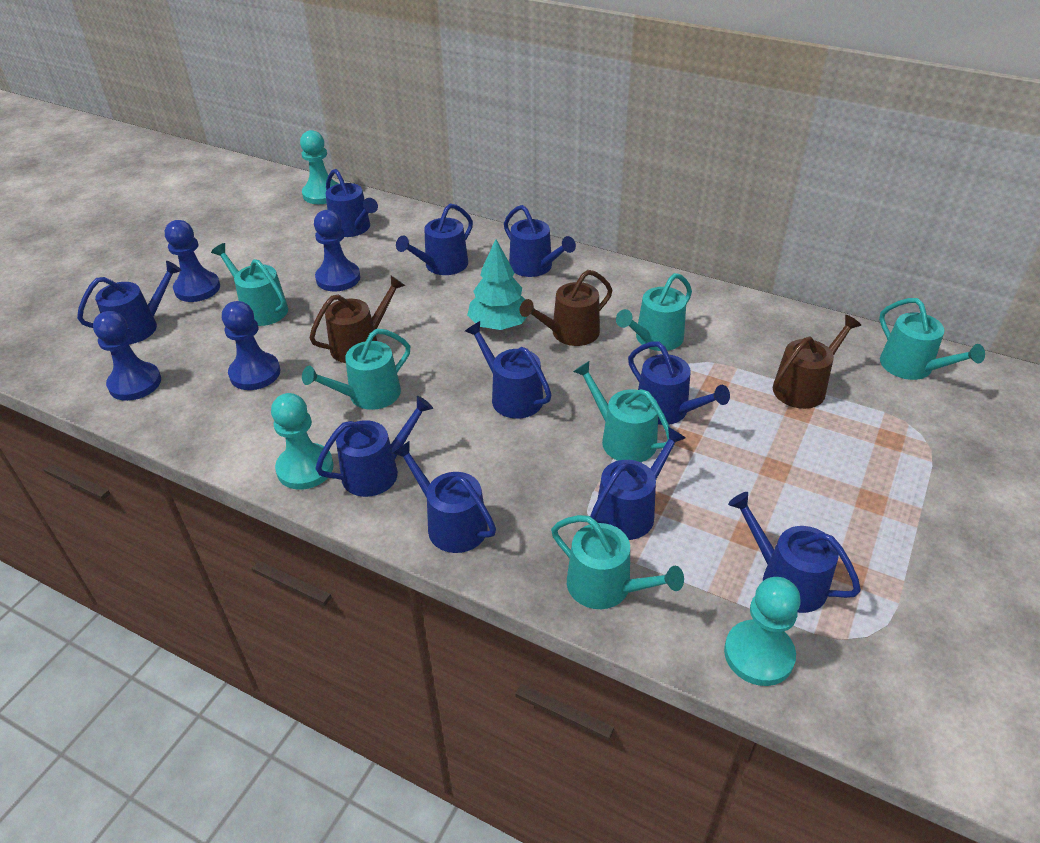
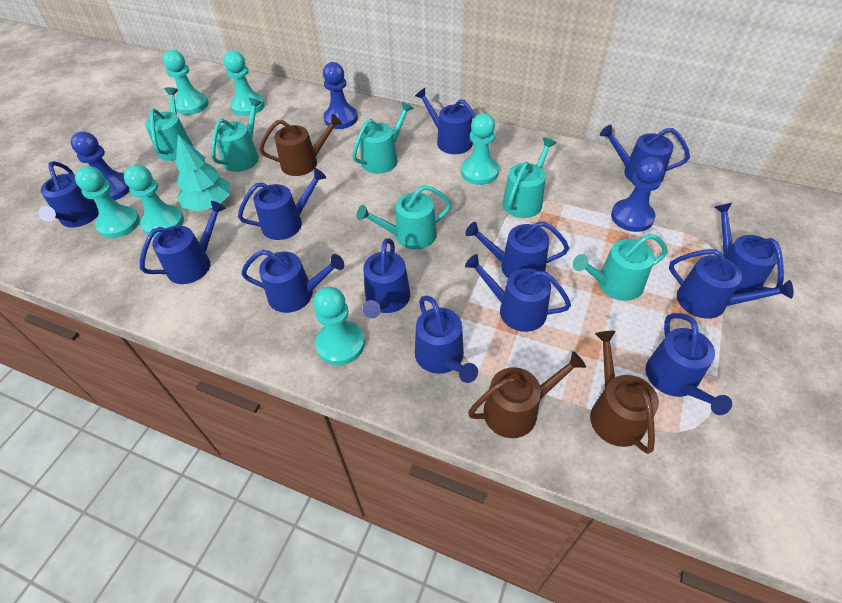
blue pawn: [93,311,161,401] [165,220,220,302] [222,301,280,390] [314,210,360,291] = 4 -> [71,132,129,200] [323,62,358,129] [611,157,665,232] = 3
blue watering can: [77,261,182,344] [315,396,433,497] [326,169,378,237] [393,441,496,553] [396,203,473,275] [465,321,552,419] [504,205,576,277] [590,427,686,540] [628,341,730,425] [728,492,861,613] = 10 -> [38,161,99,228] [140,201,226,284] [238,168,326,240] [241,250,344,313] [363,238,410,318] [415,88,476,154] [415,296,478,383] [465,222,569,278] [465,254,571,332] [600,125,690,182] [646,313,732,415] [669,249,794,319] [715,203,784,295] = 13
turquoise pawn: [271,393,334,490] [300,130,339,204] [724,577,801,686] = 3 -> [75,166,140,238] [124,165,184,237] [163,50,209,115] [224,50,265,116] [313,287,365,365] [461,113,499,185] = 6

